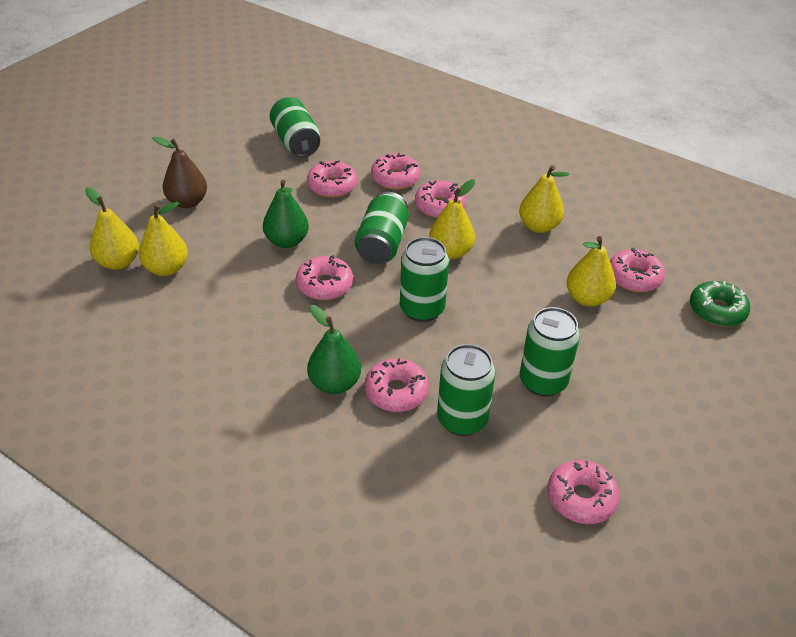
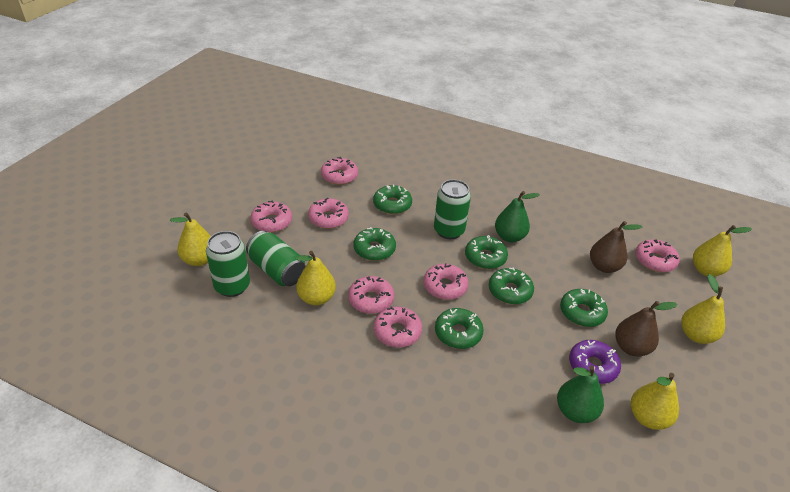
brown pear: [153,137,207,208] = 1 -> [590,221,642,273] [615,301,678,356] = 2
green can: [270,97,320,157] [355,192,409,264] [400,237,449,322] [437,344,495,436] [520,307,580,397] = 5 -> [206,231,250,297] [246,231,306,286] [434,179,471,239] = 3
green donut: [690,281,750,327] = 1 -> [353,227,396,261] [373,185,412,214] [435,308,484,349] [465,235,508,269] [489,267,534,304] [560,289,608,327] = 6
purple donut: none = 0 -> [569,340,621,384] = 1

